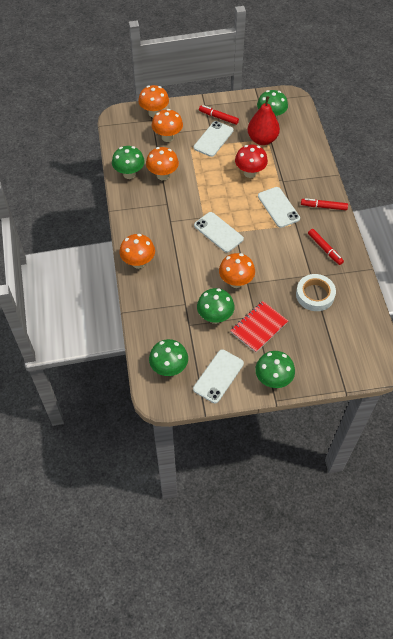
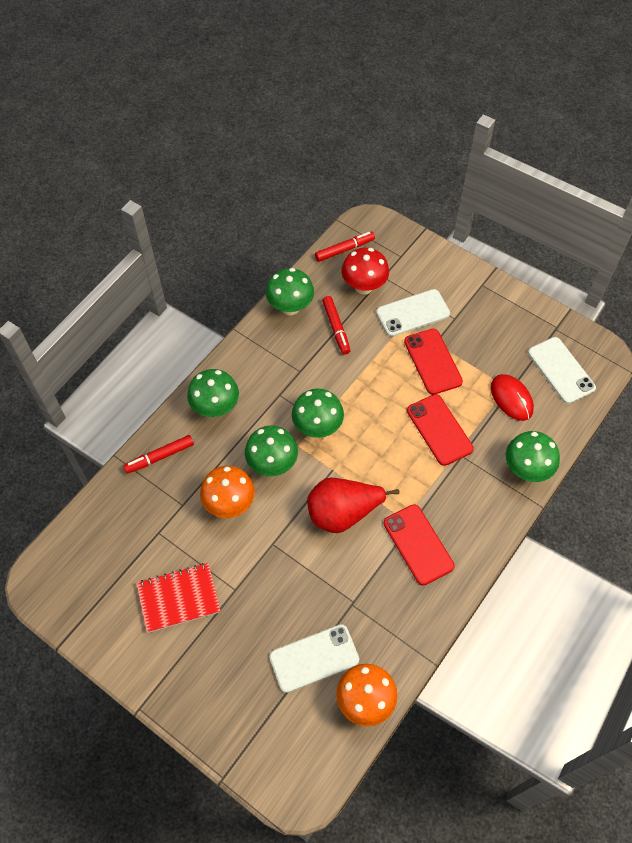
orange mushroom: [119,234,155,269] [138,85,169,117] [146,147,179,180] [152,109,183,142] [219,253,255,288] = 5 -> [200,466,255,518] [336,664,397,726] = 2
red mouse: none = 0 -> [491,374,534,421] = 1
red phone: none = 0 -> [384,504,455,585] [404,329,463,395] [407,394,474,466] = 3
white phone: [193,350,244,403] [194,121,234,157] [194,212,244,252] [258,187,300,228] = 4 -> [269,624,359,693] [376,289,450,337] [528,337,596,404] = 3
white tape: [296,274,336,311] = 1 -> none = 0

